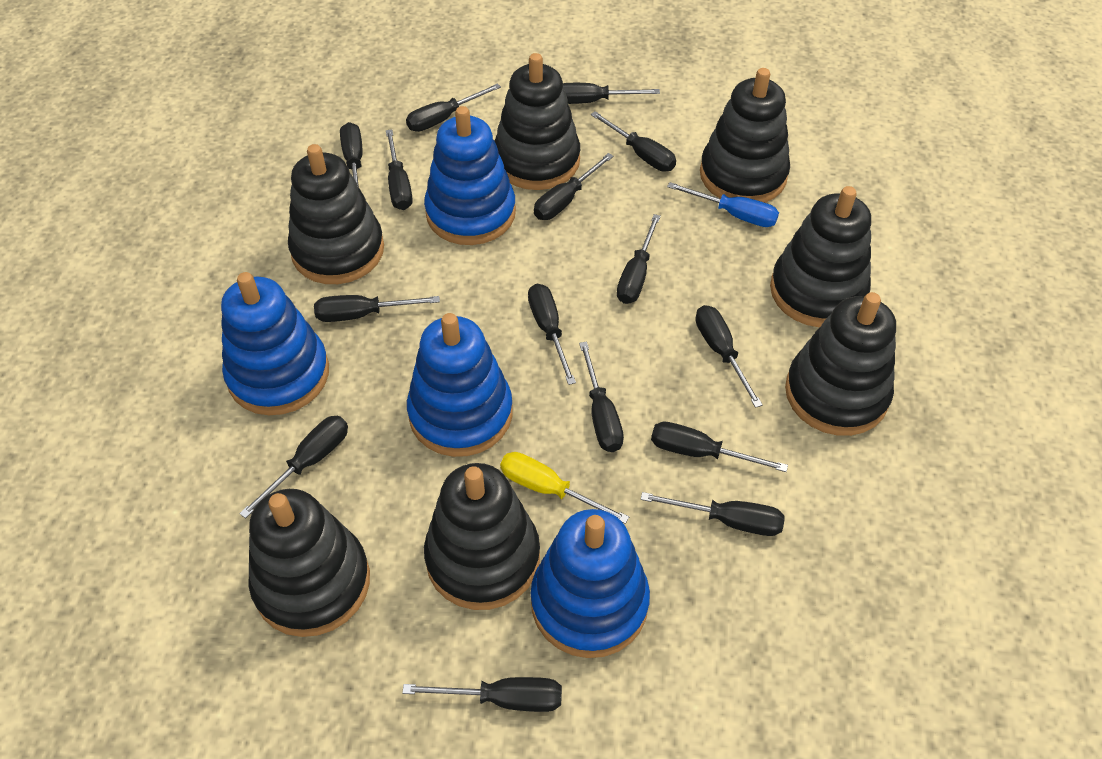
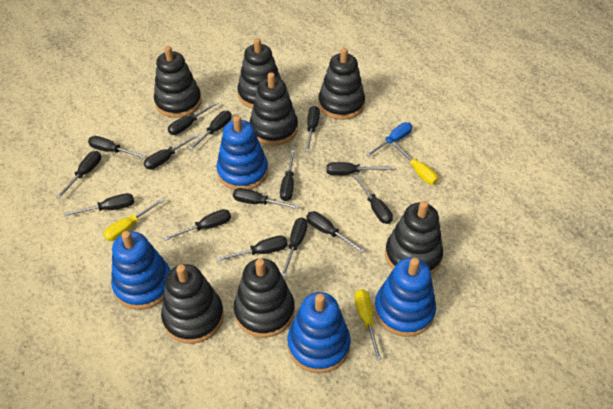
yellow screwdriver: [500,452,629,524] = 1 -> [103,198,164,241] [355,289,382,360] [392,142,438,184] = 3

